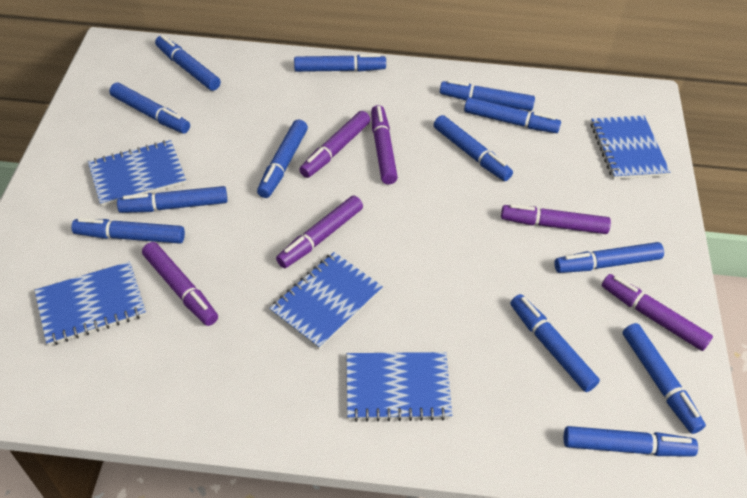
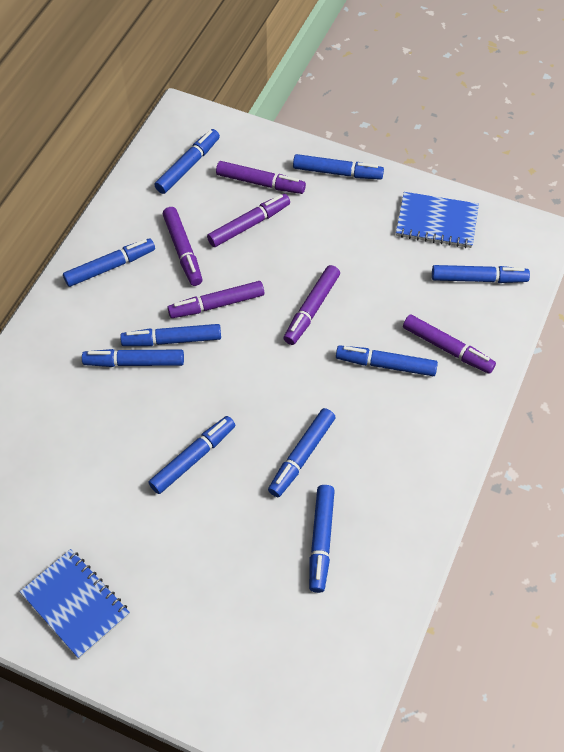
blue marker: [72,218,185,244] [109,83,190,134] [117,186,227,213] [155,35,221,91] [257,120,308,198] [294,54,386,72] [434,115,513,181] [440,80,535,111] [464,97,561,133] [510,294,600,392] [555,242,664,273] [564,426,698,456] [623,323,706,434] = 13 -> [63,238,155,287] [82,349,184,367] [120,324,221,346] [148,416,235,494] [154,129,220,194] [268,408,336,497] [293,154,384,180] [309,485,335,593] [336,346,438,376] [432,265,530,283] = 10
blue notebook: [34,261,146,346] [88,140,186,206] [269,252,383,349] [347,352,452,422] [591,116,670,179] = 5 -> [20,549,130,659] [396,192,479,248] = 2

